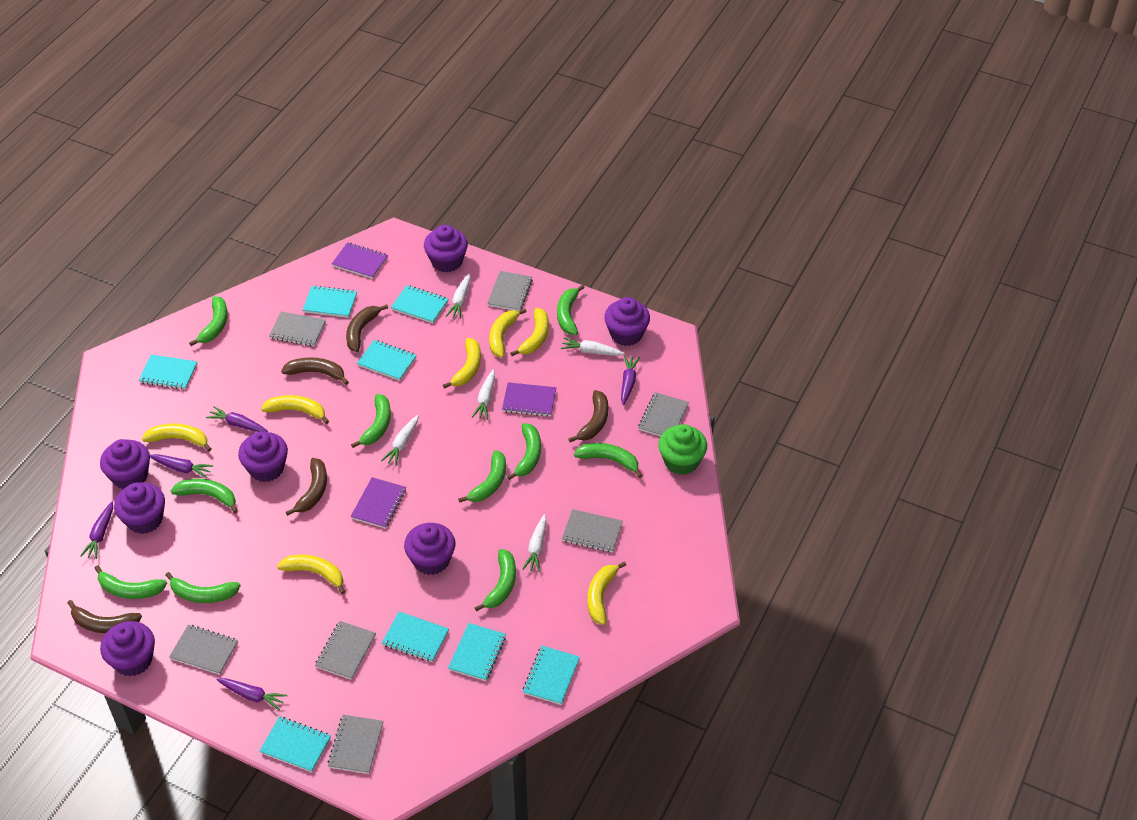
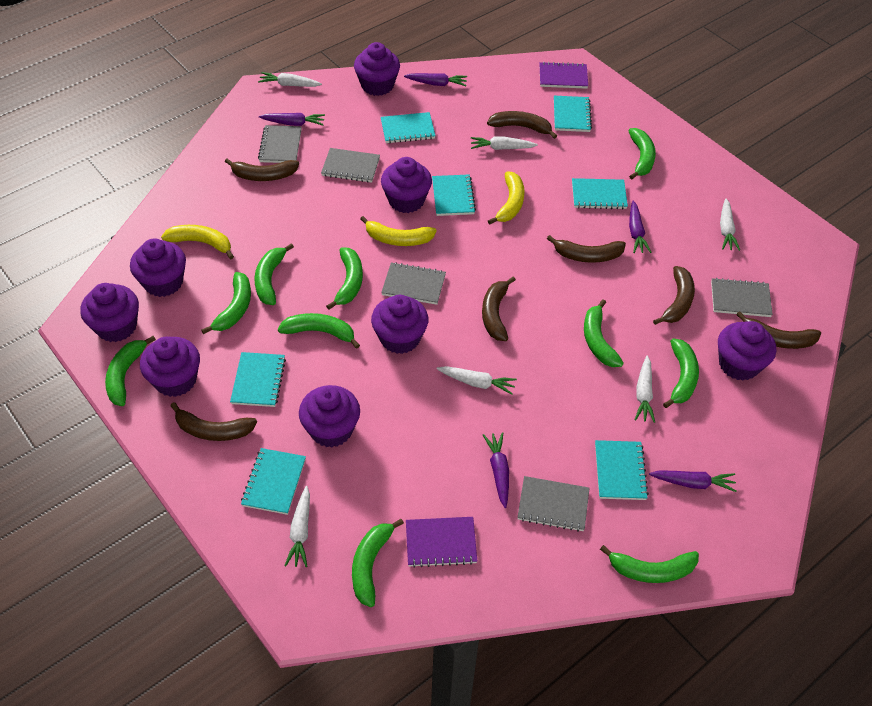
brown banana: [68,600,142,633] [281,357,349,385] [286,458,327,516] [346,304,388,352] [569,390,608,442] = 5 -> [170,402,257,441] [225,159,299,181] [482,277,516,341] [487,111,557,139] [547,235,626,263] [653,266,695,325] [736,311,821,349] = 7
green cupcake: [658,424,707,475] = 1 -> none = 0
grey notebook: [169,625,238,675] [269,311,326,346] [315,621,376,680] [328,715,383,774] [487,271,533,311] [562,509,623,553] [638,392,689,436] = 7 -> [258,125,302,163] [321,148,380,183] [381,262,446,305] [517,476,590,532] [711,278,773,317] = 5
purple cupcake: [100,439,150,489] [100,621,155,676] [114,482,165,534] [238,431,288,482] [404,523,456,575] [424,225,468,273] [604,297,650,346] = 7 -> [80,283,139,342] [130,238,186,297] [140,337,200,397] [299,385,360,448] [354,42,400,96] [371,295,428,354] [381,157,432,213] [718,321,776,381] = 8
purple notebook: [332,242,388,279] [351,477,406,529] [502,382,557,417] = 3 -> [406,517,477,568] [540,62,588,89] = 2
turquoise notebook: [139,355,197,390] [260,716,331,772] [303,285,357,318] [357,340,417,381] [382,611,449,662] [391,285,448,323] [448,623,506,681] [523,646,580,705] = 8 -> [230,352,286,407] [241,448,306,515] [381,112,435,143] [432,175,476,216] [554,96,592,132] [572,178,628,209] [595,440,649,500] = 7
white carrot: [381,415,419,466] [446,274,470,319] [472,369,495,420] [522,514,547,572] [561,337,625,356] = 5 -> [258,72,322,87] [284,486,310,567] [437,366,517,395] [471,136,538,150] [634,356,655,423] [720,199,740,251] = 6
yellow banana: [142,424,212,452] [261,395,329,424] [277,555,345,594] [443,338,481,389] [489,308,527,357] [510,308,549,356] [587,561,626,625] = 7 -> [161,225,234,259] [360,216,437,246] [488,171,525,225] = 3

